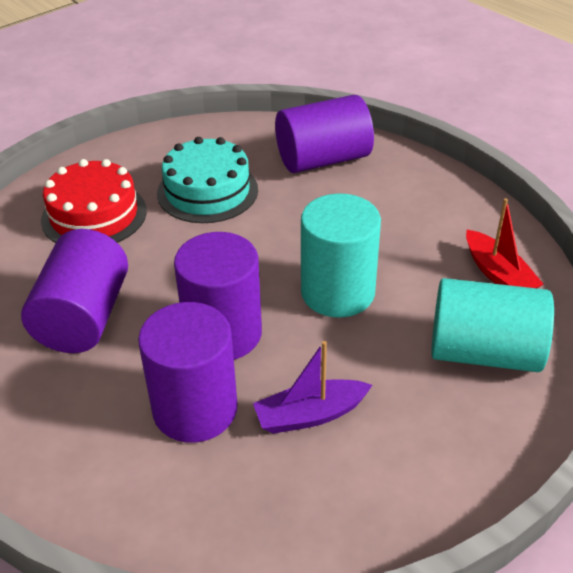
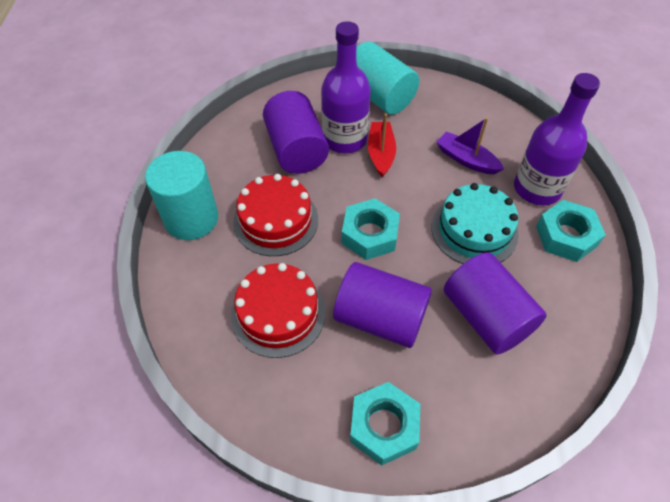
purple bottle: none = 0 -> [321,21,371,153] [514,73,600,205] = 2
purple cylinder: [21,229,128,353] [138,302,238,443] [174,232,262,360] [275,95,374,173] = 4 -> [263,91,329,174] [333,262,432,348] [444,252,547,354] = 3
red cake: [41,159,147,243] = 1 -> [231,263,326,358] [233,174,318,256] = 2
turquoise nut: none = 0 -> [342,198,400,260] [350,382,420,466] [536,200,606,262] = 3

